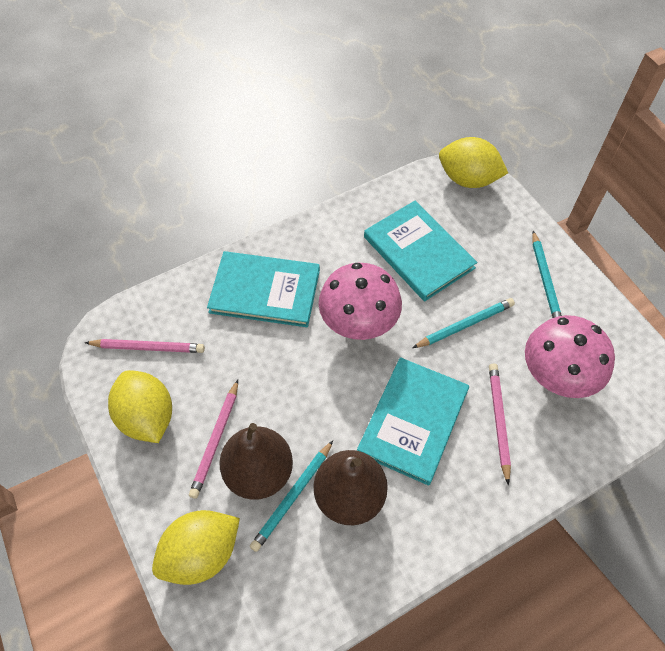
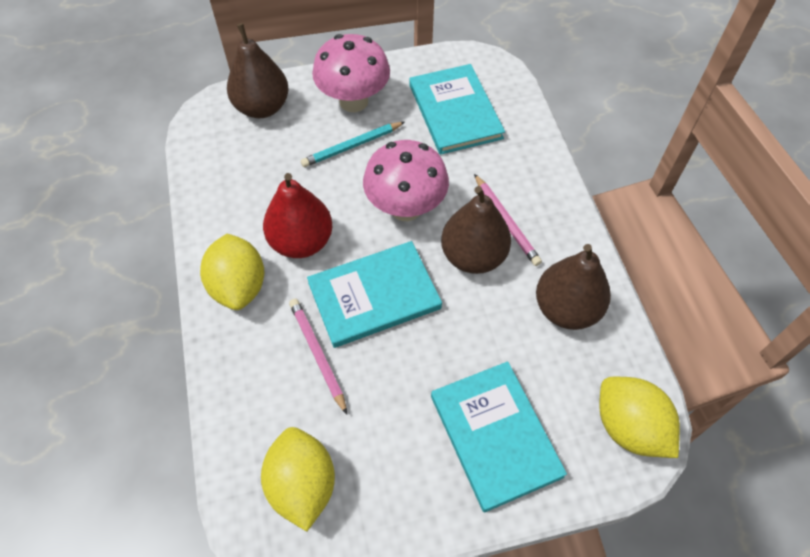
brown pear: [219,423,293,500] [314,450,388,525] = 2 -> [227,23,289,118] [441,186,511,274] [536,244,611,330] = 3
pink pencil: [85,339,205,353] [189,380,238,499] [489,364,511,485] = 3 -> [289,299,347,414] [474,174,542,266] = 2
red pear: none = 0 -> [263,173,332,258] = 1
turquoise pencil: [250,440,333,552] [413,298,515,348] [532,231,562,318] = 3 -> [301,122,405,167] = 1

